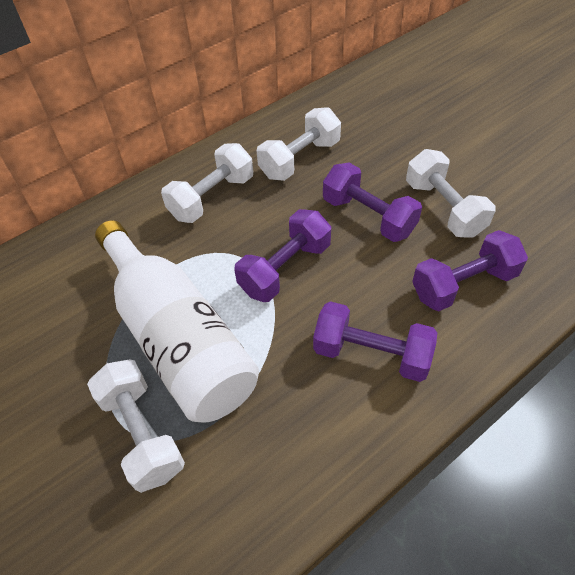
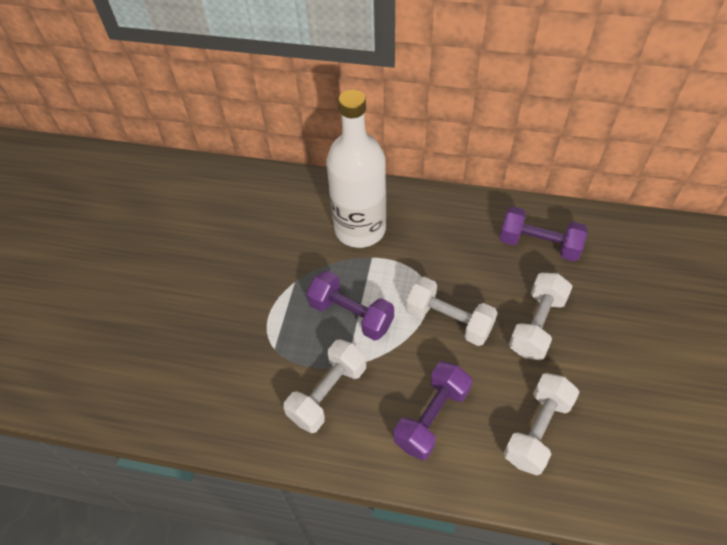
purple dumbbell: [234,209,331,302] [313,301,437,382] [323,163,422,242] [412,230,528,311] = 4 -> [307,271,394,341] [394,361,472,460] [500,207,588,261] = 3

